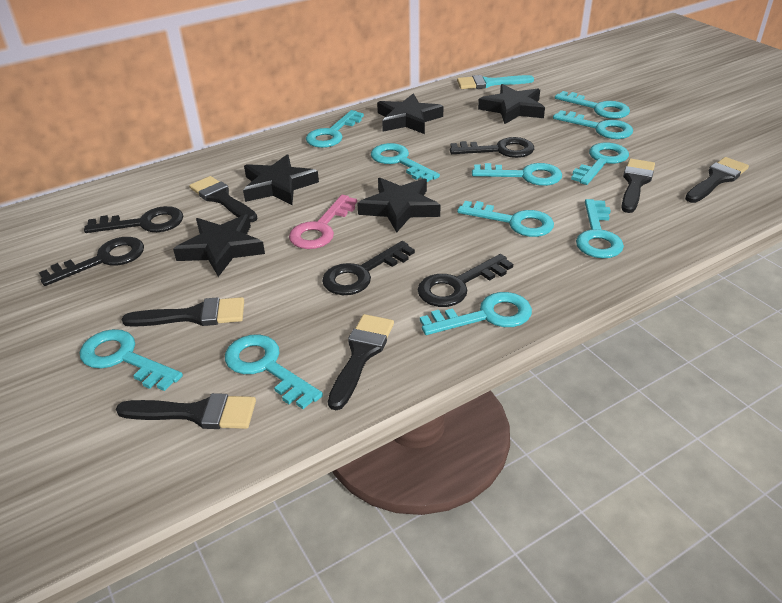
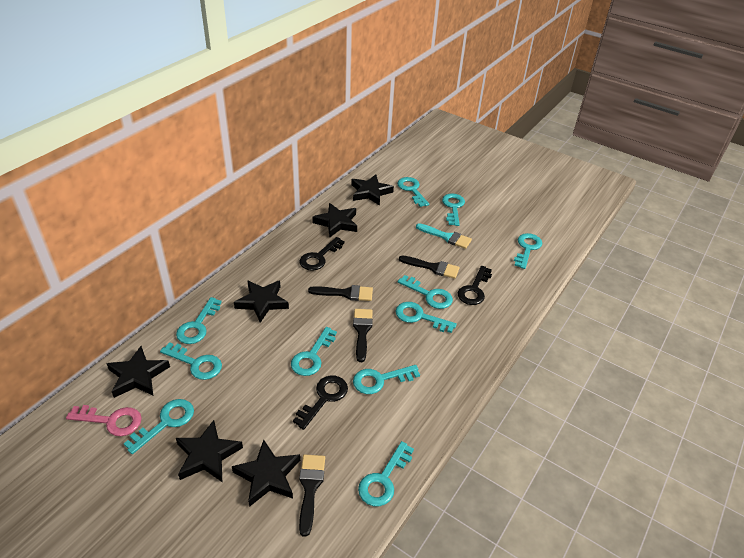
black brush: [116,393,256,429] [122,297,244,327] [189,176,257,222] [328,314,394,410] [621,158,655,213] [685,157,749,203] = 6 -> [299,454,325,537] [308,285,373,301] [353,309,373,362] [399,256,460,279] = 4
black key: [39,237,144,286] [84,206,183,233] [322,241,415,295] [418,254,513,307] [450,137,534,158] = 5 -> [293,375,348,430] [299,237,345,271] [458,266,492,305] = 3
black star: [173,214,265,277] [243,154,319,205] [357,178,440,233] [377,93,443,134] [478,84,545,124] = 5 -> [106,346,170,398] [176,420,243,482] [232,440,300,507] [234,280,289,323] [312,203,357,237] [351,174,394,206] = 6

